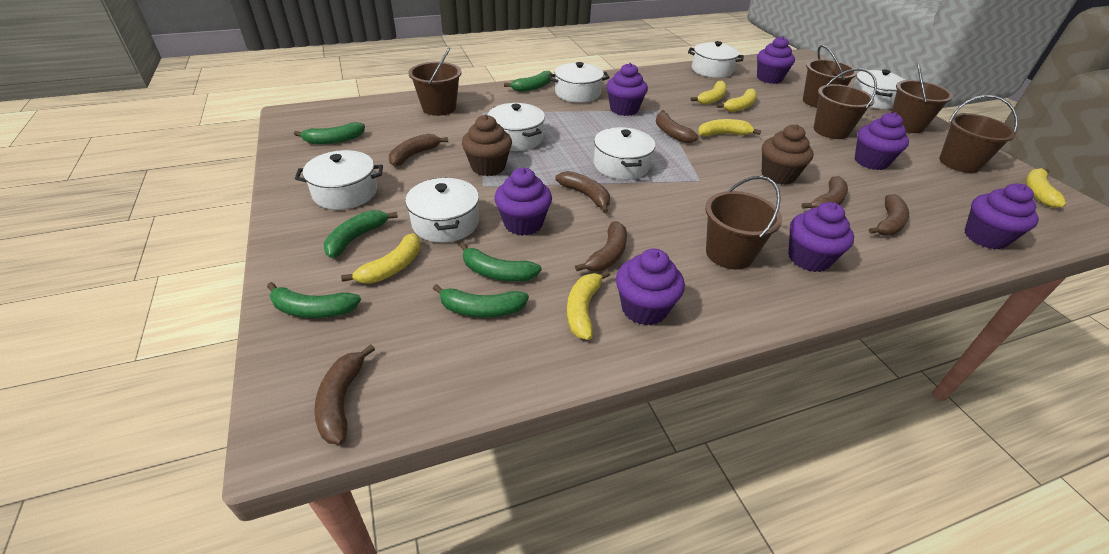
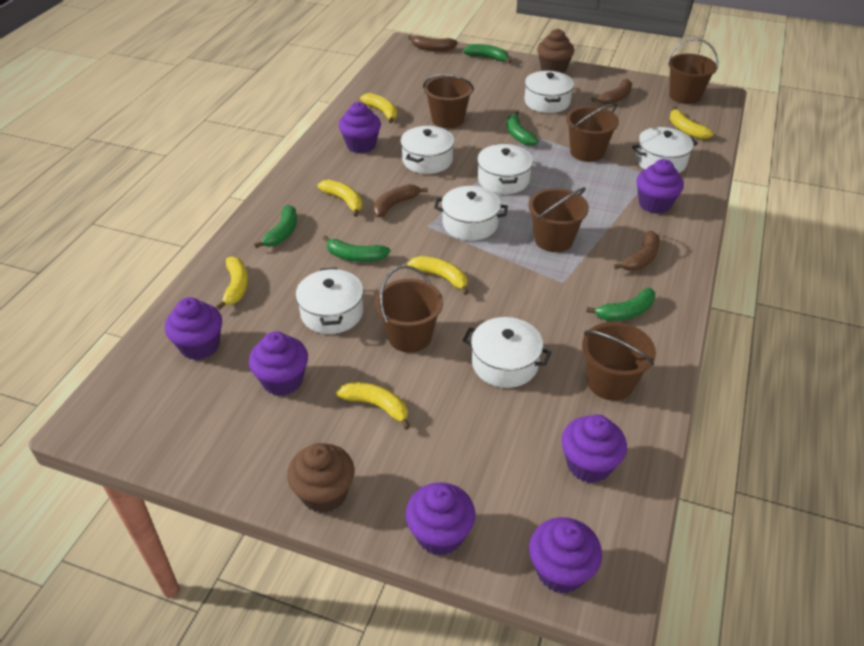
brown banana: [314,344,375,445] [389,134,448,166] [555,171,610,213] [575,221,627,271] [656,110,699,143] [802,176,848,209] [869,195,909,236] = 7 -> [373,184,428,218] [408,35,458,51] [592,79,632,105] [614,231,660,271] = 4
green banana: [267,282,361,318] [294,122,365,144] [324,210,398,258] [433,284,529,317] [460,242,542,281] [504,71,552,92] = 6 -> [254,205,297,248] [323,235,390,262] [463,44,512,63] [507,111,538,146] [586,288,655,321] = 5

